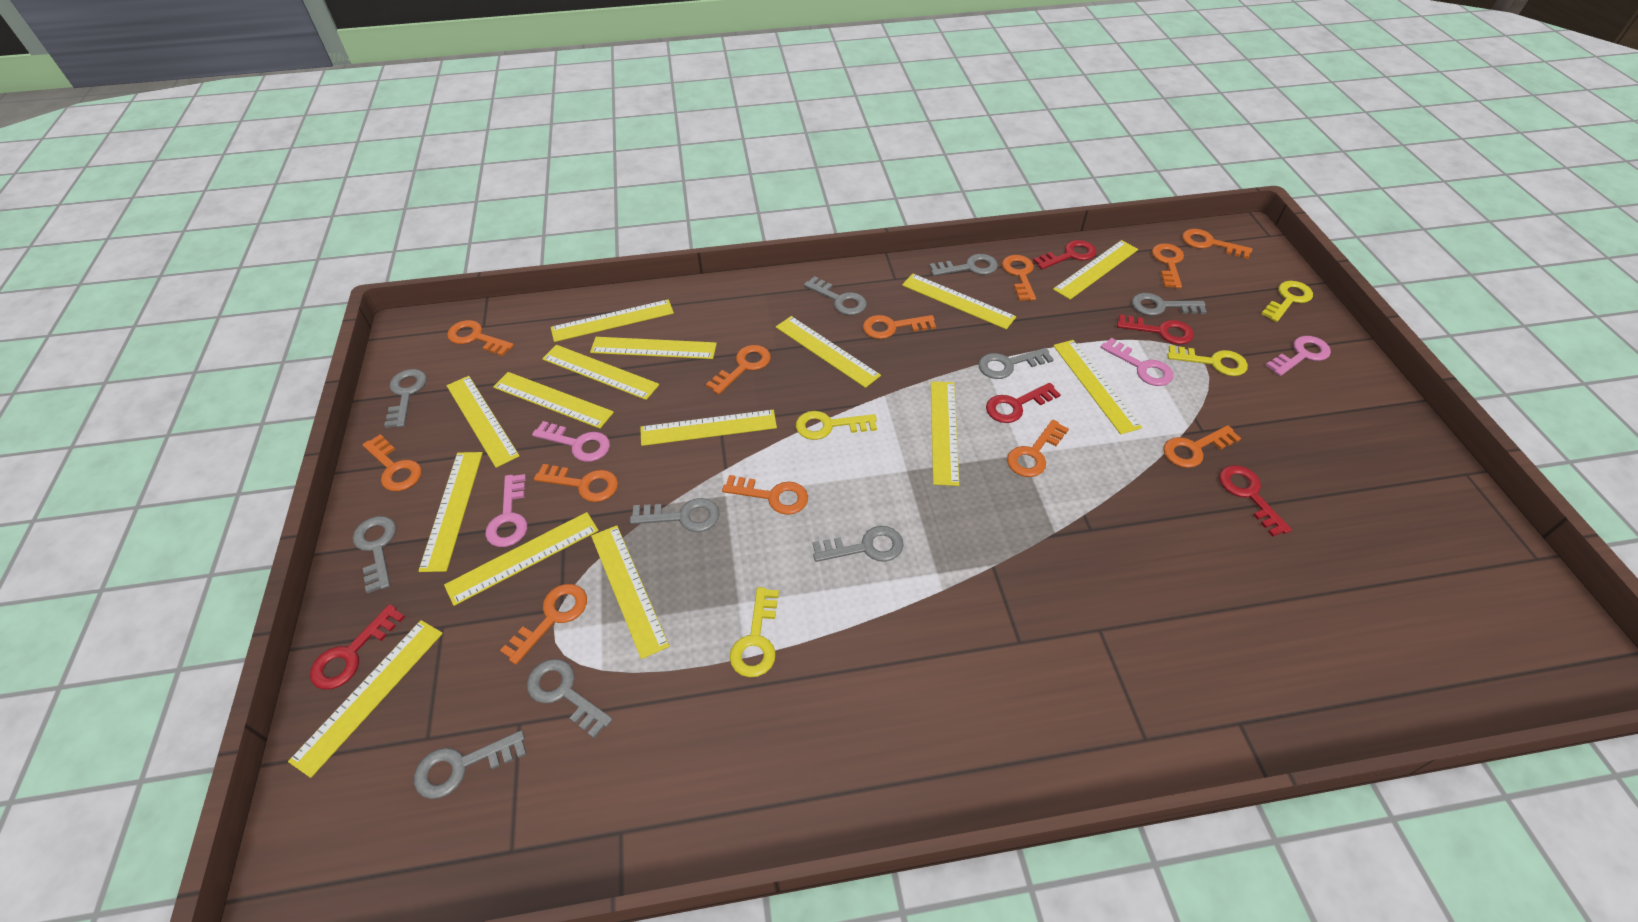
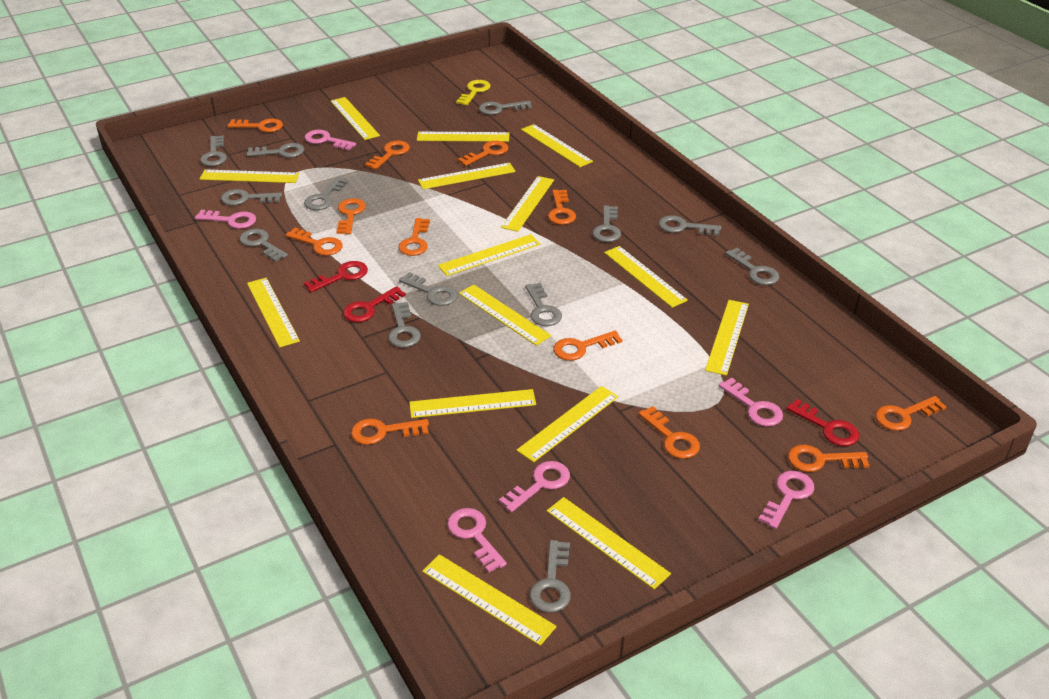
grey key: [353,516,396,593] [384,369,427,428] [414,730,527,799] [527,659,613,738] [630,498,720,532] [804,276,867,315] [813,526,904,562] [929,254,998,276] [978,348,1054,379] [1132,293,1207,316] = 10 -> [200,136,227,166] [221,189,282,206] [240,229,288,262] [247,143,304,158] [304,177,348,210] [388,302,421,348] [399,272,458,306] [479,101,532,115] [525,283,562,326] [529,540,571,613] [592,206,621,242] [658,215,721,236] [725,248,779,285] = 13
pink key: [485,474,527,547] [532,421,610,462] [1100,338,1173,386] [1266,336,1331,376] = 4 -> [195,210,256,229] [305,130,356,151] [447,508,507,573] [499,461,570,512] [719,378,783,427] [758,471,814,529] = 6
red key: [310,604,405,689] [986,383,1061,423] [1033,240,1096,269] [1117,314,1194,344] [1219,465,1292,537] = 5 -> [304,261,368,292] [343,286,406,322] [786,399,859,446] = 3
yellow key: [730,587,779,677] [796,411,877,440] [1167,345,1248,376] [1261,281,1313,322] = 4 -> [456,80,491,105] = 1

